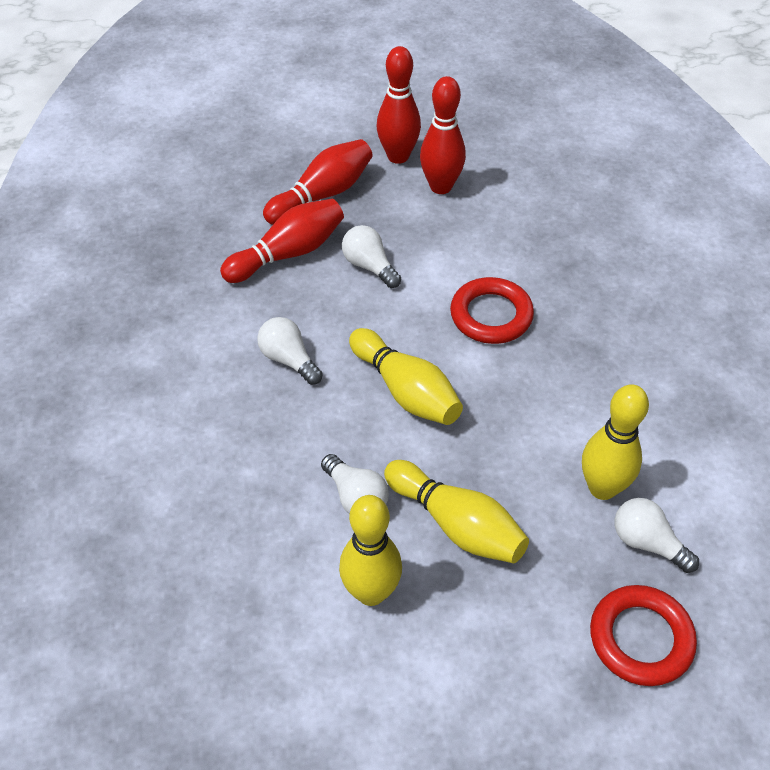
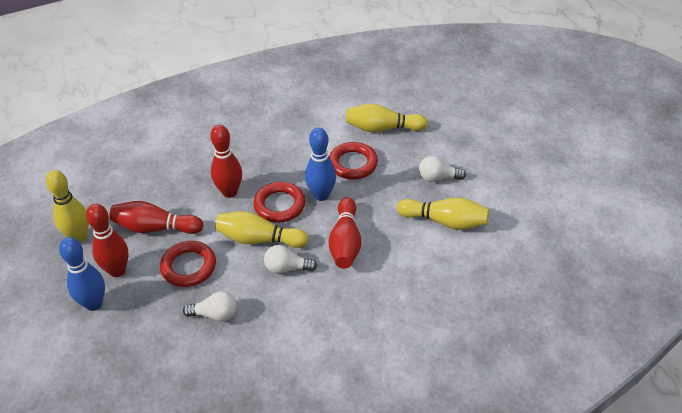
blue bowling pin: none = 0 -> [59,237,105,311] [305,128,336,201] = 2
red ring: [450,277,534,344] [590,585,697,686] = 2 -> [160,241,216,287] [253,182,306,223] [329,142,378,179] = 3
white light bulb: [257,317,323,385] [321,454,389,514] [342,225,401,288] [615,498,699,573] = 4 -> [183,291,237,321] [264,245,317,274] [419,156,466,182] = 3

